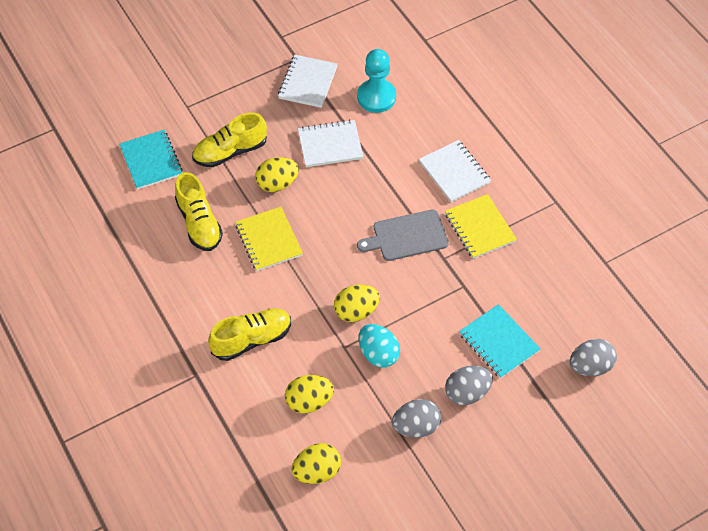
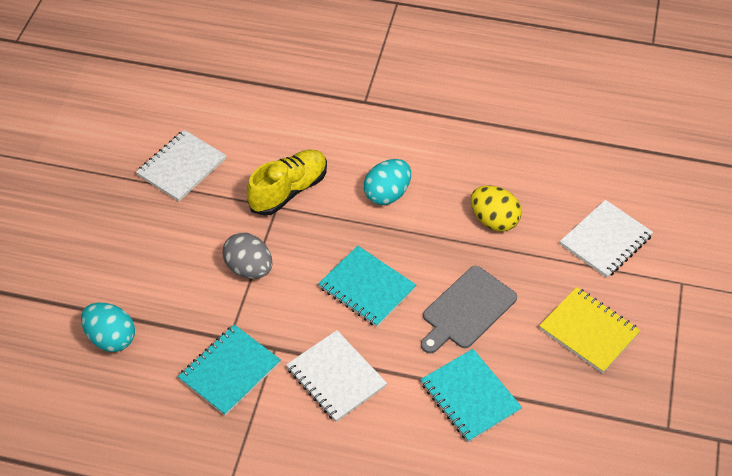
grey egg: [392,399,441,438] [445,366,493,405] [570,339,617,376] = 3 -> [222,233,272,279] = 1
turquoise egg: [359,324,400,368] = 1 -> [81,303,135,352] [364,159,411,205] = 2
turquoise notebook: [119,130,183,190] [459,304,541,378] = 2 -> [178,325,281,416] [318,246,416,327] [420,349,522,442] = 3
turquoise pawn: [357,49,396,113] = 1 -> none = 0
yellow egg: [255,157,299,192] [285,375,334,414] [291,443,341,484] [334,285,380,322] = 4 -> [471,186,522,232] = 1
yellow notebook: [235,207,303,271] [445,194,517,259] = 2 -> [539,287,641,373] = 1
yellow shoe: [175,172,223,251] [192,112,267,167] [208,309,291,361] = 3 -> [247,150,327,216] = 1

